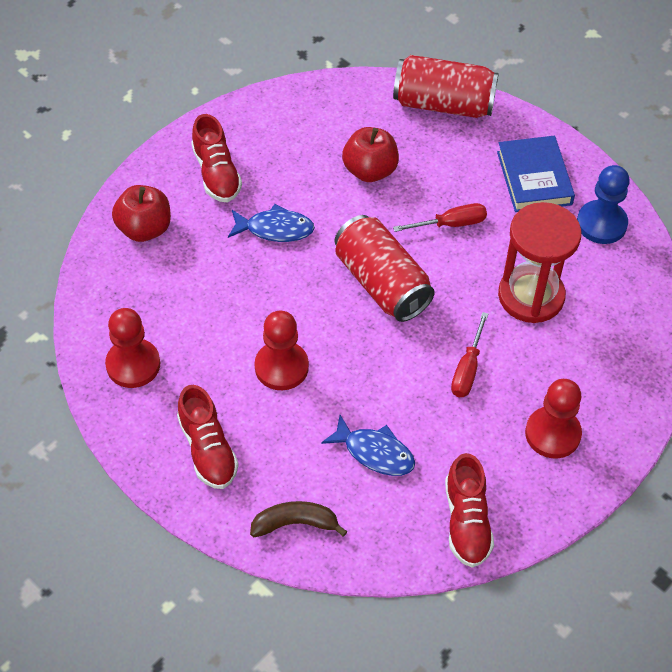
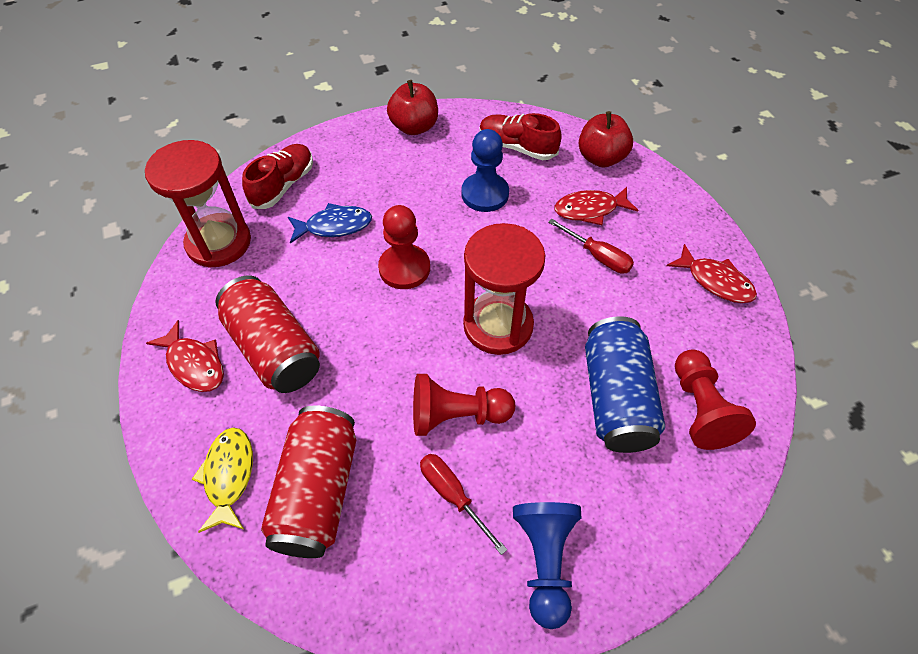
blue book: [497,136,575,212] = 1 -> none = 0
blue can: none = 0 -> [585,316,665,453] = 1
blue fish: [228,204,315,242] [321,415,415,476] = 2 -> [288,203,372,243] = 1
blue pawn: [577,165,630,244] = 1 -> [462,129,509,212] [513,502,581,629] = 2
brown banana: [250,501,348,537] = 1 -> none = 0
red fish: none = 0 -> [146,320,224,392] [554,187,638,225] [666,244,757,303] = 3
red hourglass: [498,202,581,323] = 1 -> [145,140,251,268] [463,223,546,355] = 2
red shoe: [177,385,239,489] [191,114,242,202] [445,453,494,568] = 3 -> [242,144,313,209] [479,113,562,160] = 2
yellow fish: none = 0 -> [192,427,253,533] = 1

